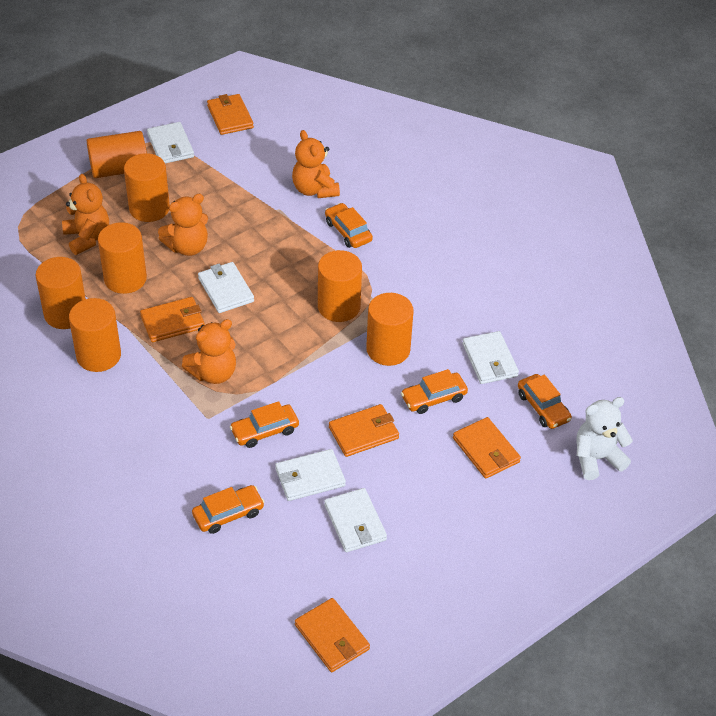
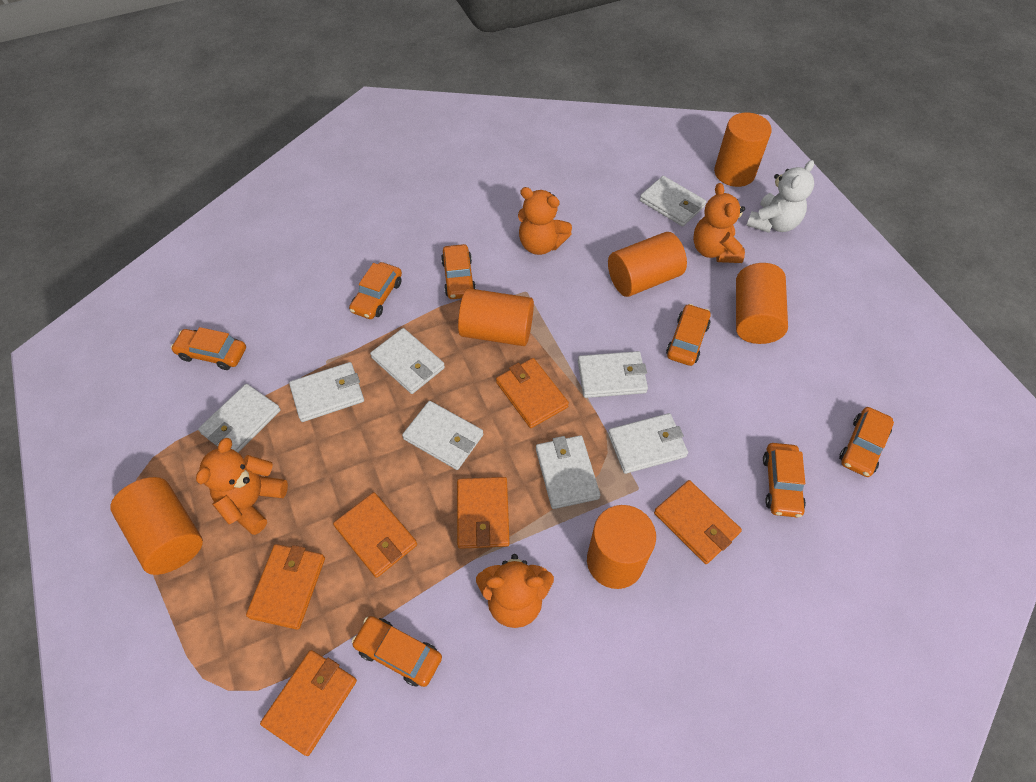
orange car: [192,485,264,534] [230,401,299,448] [325,203,373,248] [401,369,468,414] [518,374,572,429] = 5 -> [171,327,246,370] [349,262,402,319] [352,616,442,687] [441,244,476,299] [666,304,711,366] [763,443,806,518] [839,407,894,477] = 7
orange cylinder: [36,257,86,329] [69,298,121,372] [87,131,147,178] [98,222,147,294] [124,153,170,222] [318,250,362,322] [366,293,414,366] = 7 -> [110,477,203,575] [458,288,534,346] [587,505,656,589] [608,232,687,297] [714,113,772,187] [736,263,788,344] = 6
orange wallet: [140,297,205,342] [207,94,254,135] [295,598,370,672] [329,404,399,457] [453,417,521,478] = 5 -> [246,544,325,630] [260,650,357,756] [333,492,417,578] [457,477,510,549] [496,358,569,428] [654,480,742,564] = 6
white wallet: [147,122,194,164] [198,262,254,313] [275,449,346,501] [324,488,387,552] [462,331,519,384] = 5 -> [198,384,281,453] [289,362,364,422] [370,328,445,394] [402,401,483,470] [536,435,600,509] [578,351,648,398] [608,413,688,474] [640,176,706,227] = 8

